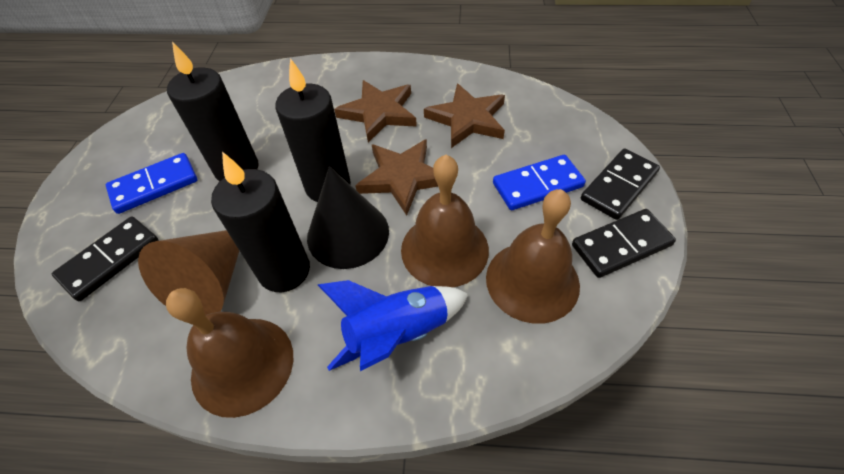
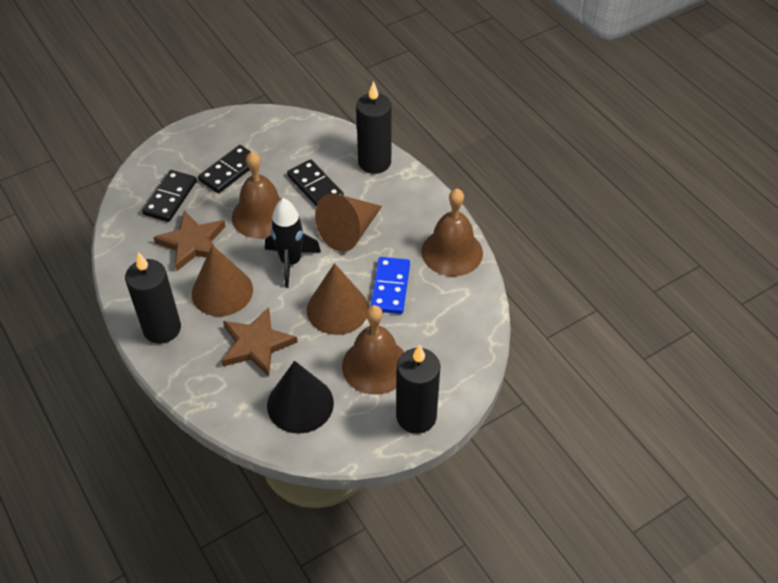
black rocket: none = 0 -> [265,198,321,288] = 1
blue domino: [106,153,197,214] [493,155,586,210] = 2 -> [370,257,410,314] = 1
blue rocket: [318,280,469,371] = 1 -> none = 0
brown cone: [138,230,239,315] = 1 -> [192,245,253,316] [307,263,369,335] [315,193,382,252] = 3
brown star: [334,80,417,143] [355,139,438,216] [424,84,505,148] = 3 -> [153,211,226,271] [221,307,298,376] = 2

